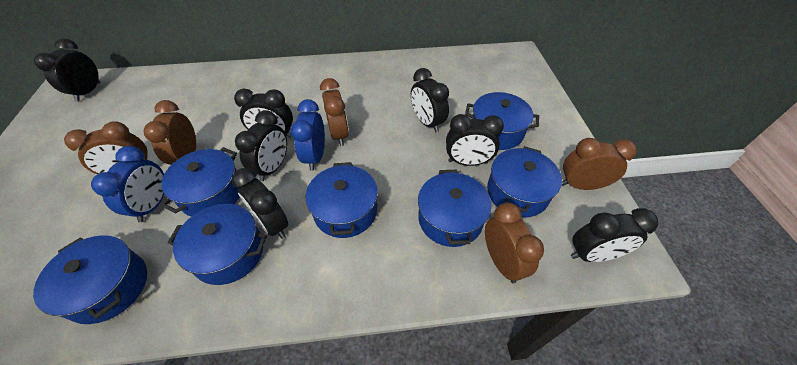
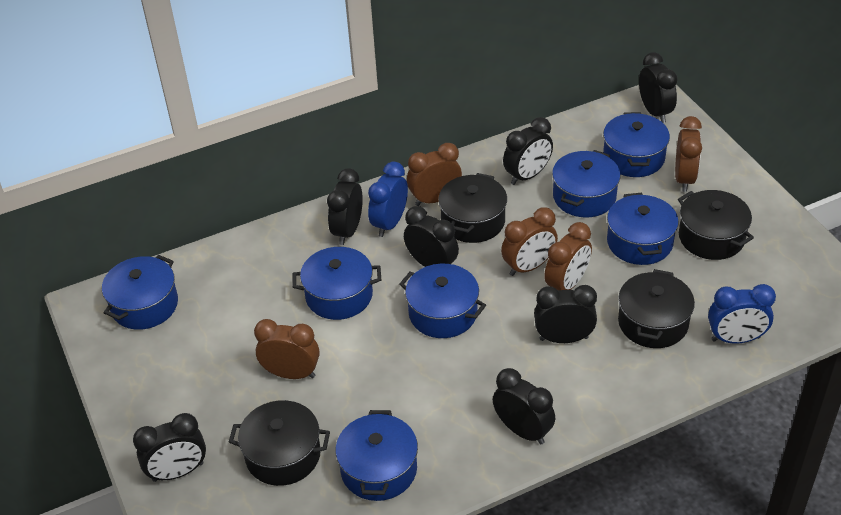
black pot: none = 0 -> [229,400,330,486] [438,173,507,243] [618,269,695,348] [678,190,754,260] = 4

